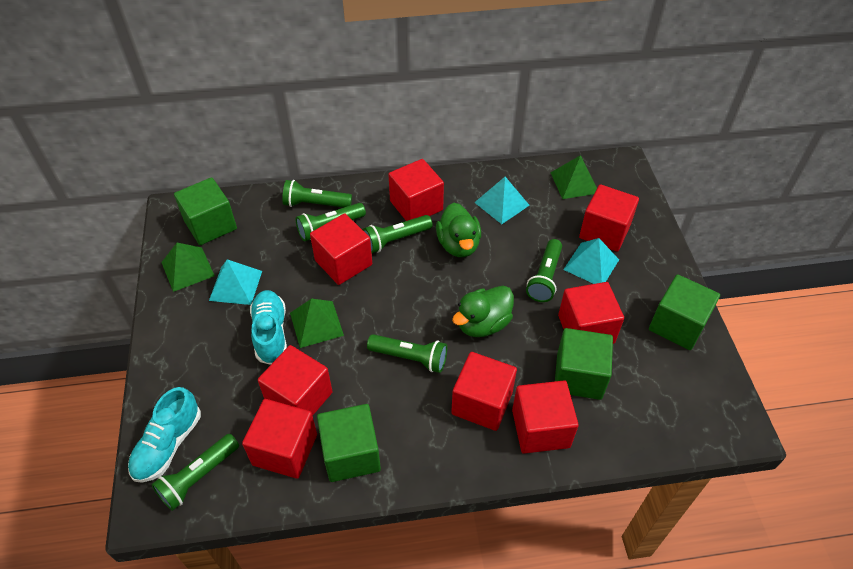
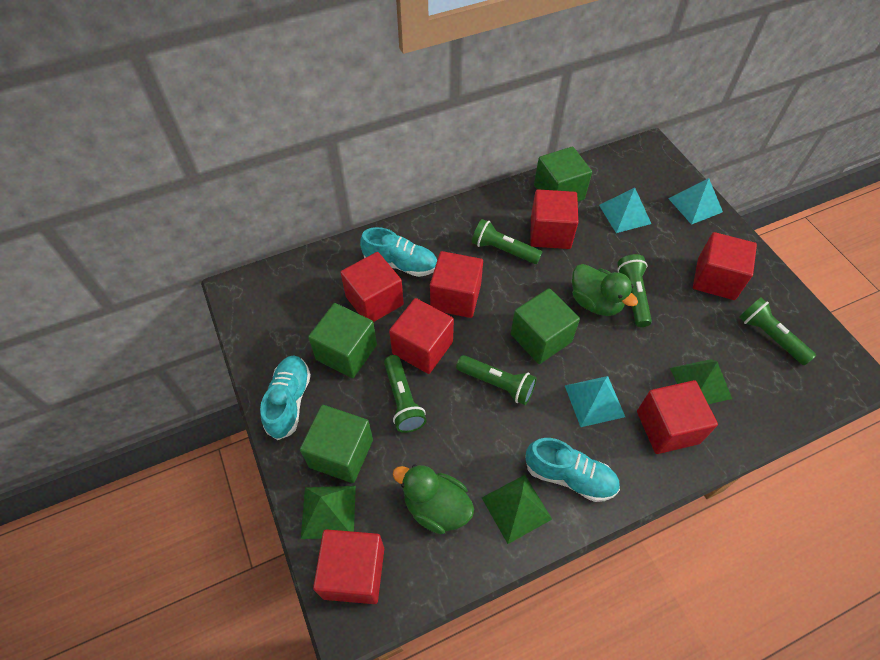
green flashlight: [151,434,239,511] [282,180,352,207] [296,203,366,242] [363,215,433,253] [367,334,447,373] [526,239,562,302] = 6 -> [384,355,427,433] [456,355,537,405] [472,219,542,264] [617,254,652,327] [739,297,816,366] = 5
red cube: [242,399,317,479] [258,345,333,416] [310,213,372,285] [388,159,444,221] [451,352,517,431] [512,380,579,454] [558,282,624,344] [579,184,639,252] = 8 -> [313,529,384,604] [340,252,404,322] [389,298,454,374] [430,251,483,318] [530,189,578,249] [637,380,718,454] [693,232,757,300] = 7
turquoise shoe: [128,387,201,483] [250,290,287,365] = 2 -> [260,355,311,440] [360,227,437,277] [525,438,620,502] = 3

